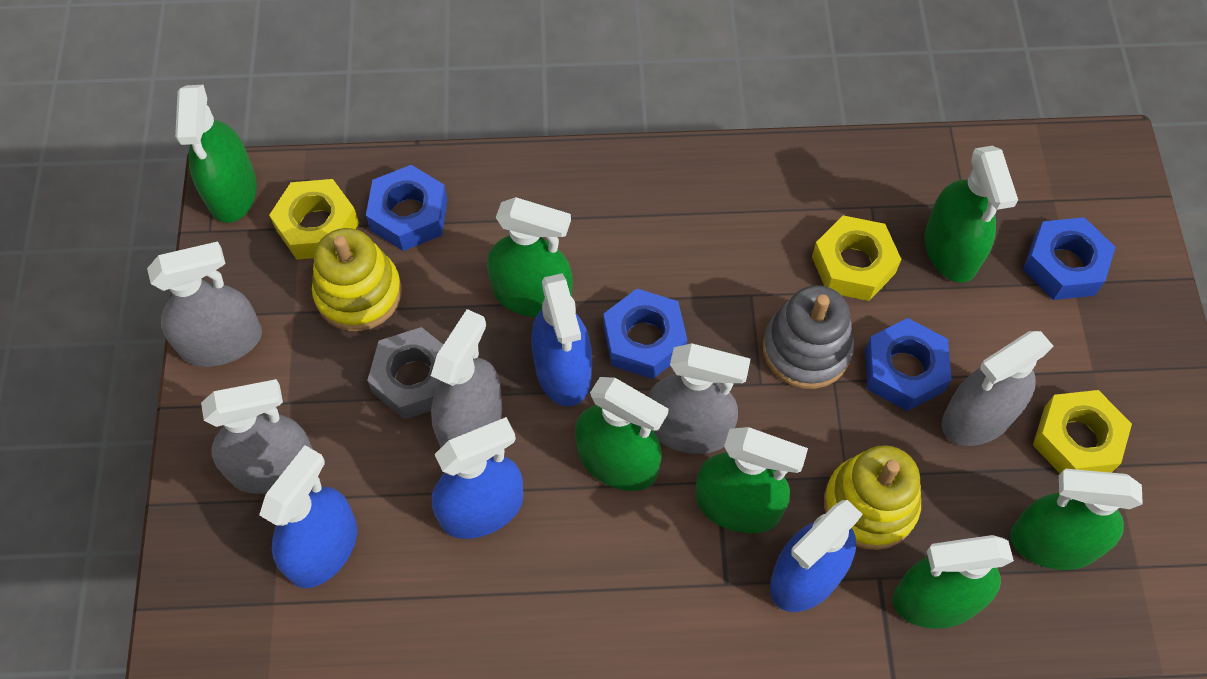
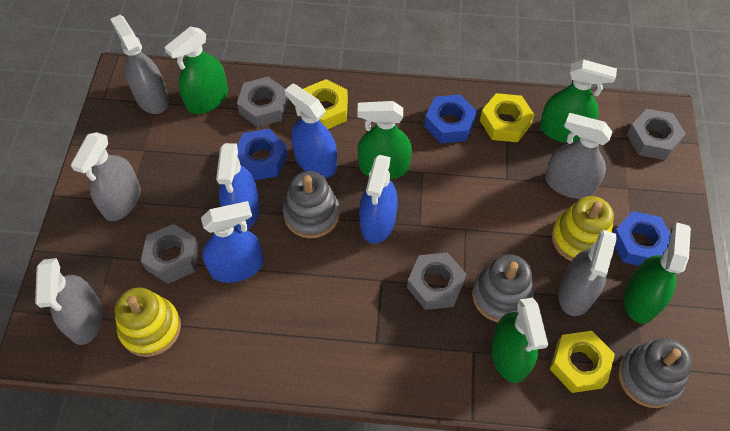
blue nut: [366,165,447,251] [604,289,687,379] [865,318,952,411] [1023,217,1116,300] = 4 -> [237,129,288,180] [424,94,477,144] [614,211,671,266] = 3
green spray bottle: [175,85,257,223] [487,197,573,317] [575,377,669,491] [695,427,808,533] [893,535,1014,629] [924,146,1018,283] [1010,469,1143,570] = 7 -> [164,27,228,114] [357,101,412,179] [491,298,548,383] [540,59,617,143] [624,222,691,324] = 5
grey nut: [367,327,443,420] = 1 -> [141,224,199,284] [237,77,288,127] [407,252,466,310] [627,109,686,160] = 4
grey stacking toy: [763,285,854,389] = 1 -> [283,171,340,238] [472,254,534,322] [618,338,692,408] = 3

